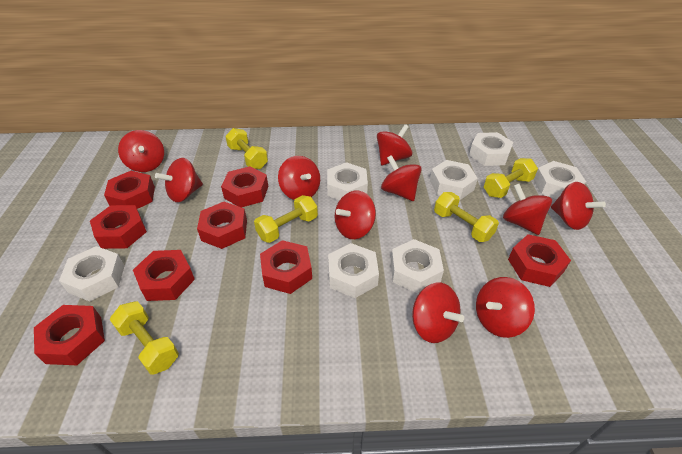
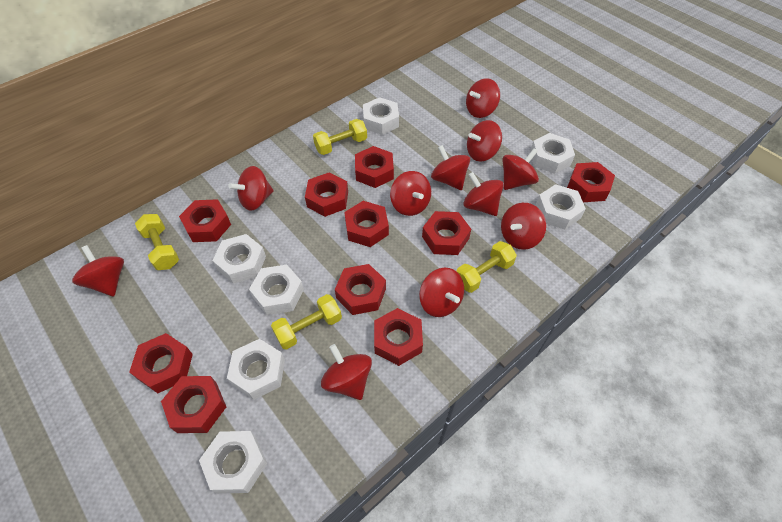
red nut: [34,305,105,365] [90,205,147,249] [104,171,155,209] [133,250,195,301] [197,202,247,249] [221,166,268,208] [260,240,312,294] [508,234,571,287] = 8 -> [129,333,193,393] [161,376,226,433] [179,199,231,242] [305,172,348,217] [335,264,386,315] [344,201,389,247] [355,146,394,188] [374,308,423,366] [422,211,471,255] [567,162,615,202] = 10
red spinning top: [118,130,164,172] [155,158,203,202] [278,156,320,200] [335,191,376,239] [377,124,412,165] [381,155,422,201] [412,283,464,343] [476,277,535,338] [503,184,552,235] [551,182,606,230] = 10 -> [72,245,124,296] [228,166,274,211] [321,344,372,400] [390,171,431,216] [419,268,464,317] [431,145,470,190] [464,172,504,216] [466,78,500,118] [467,120,502,162] [501,203,546,250] [502,148,539,190] = 11
yellow dumbbell: [110,301,179,375] [225,128,268,169] [254,195,318,243] [434,192,499,242] [484,158,538,198] = 5 -> [135,214,179,270] [271,294,342,350] [313,119,367,155] [456,241,517,293] = 4

